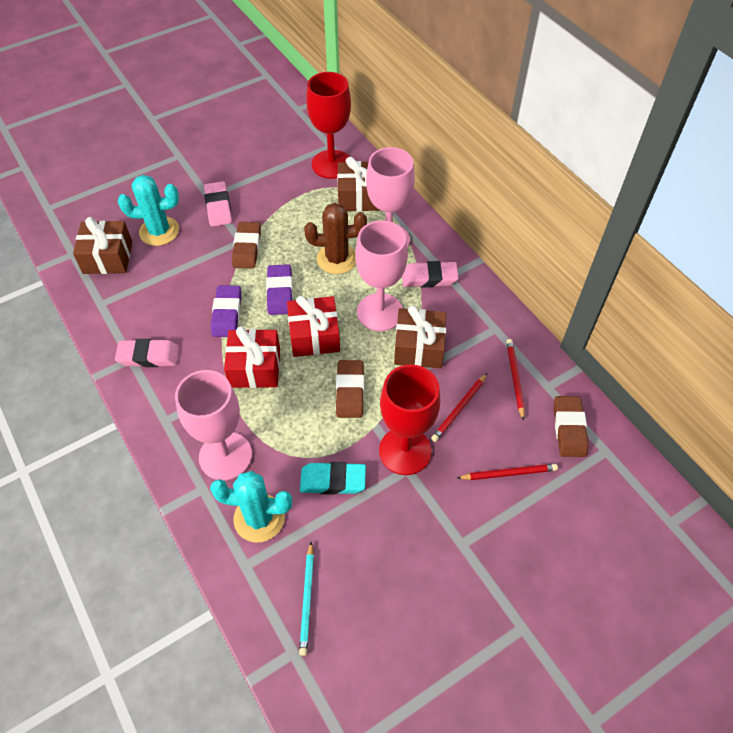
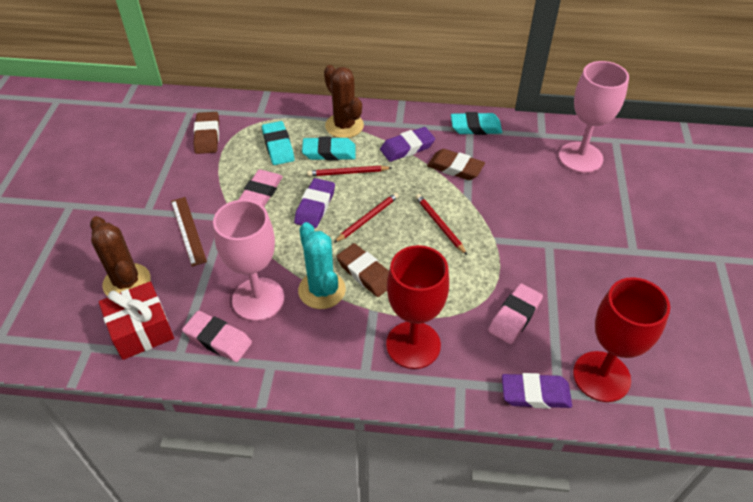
brown cactus: [304,203,367,274] = 1 -> [90,216,151,296] [324,65,364,138] = 2
brown gift: [73,217,132,274] [337,157,379,211] [394,305,446,368] = 3 -> none = 0
brown ruler: none = 0 -> [171,197,207,267] = 1
pink goblet: [175,370,252,481] [355,220,408,331] [366,147,415,248] = 3 -> [213,200,284,321] [559,61,629,173] = 2
purple eraser: [211,285,241,337] [266,264,293,315] = 2 -> [294,178,335,229] [380,127,435,162] [502,373,572,409] = 3
red gift: [224,326,280,388] [287,296,340,357] = 2 -> [99,281,174,360] = 1
turquoise cactus: [118,175,179,246] [210,471,292,542] = 2 -> [298,222,346,309] = 1
turquoise eraser: [300,462,366,495] = 1 -> [262,121,294,165] [302,137,356,160] [451,112,502,135] = 3
turquoise pencil: [299,542,314,656] = 1 -> none = 0

